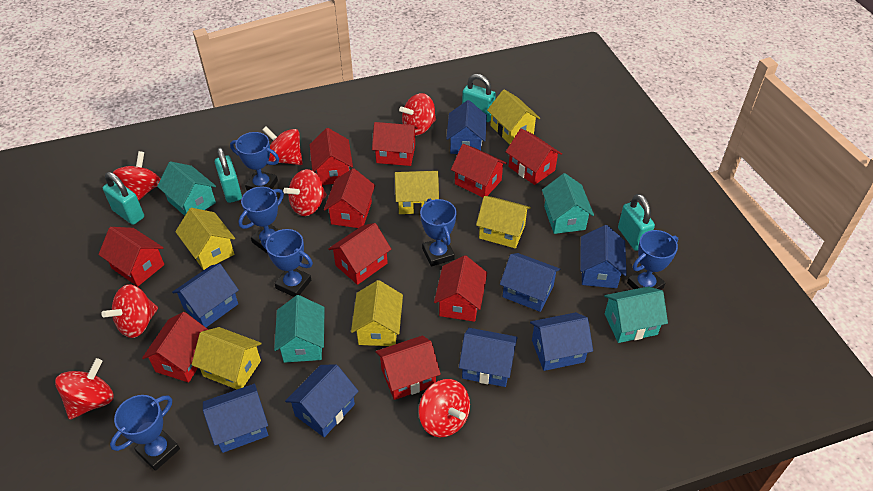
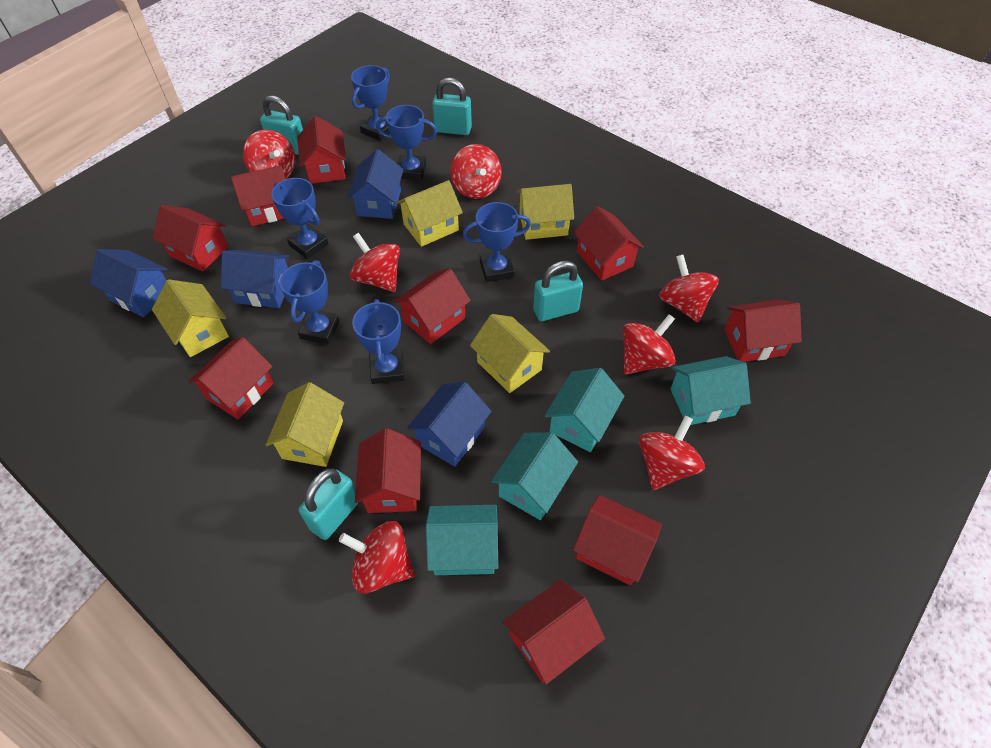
blue house: [172,263,239,327] [203,384,268,453] [285,365,359,437] [446,100,487,154] [459,328,518,387] [500,253,560,312] [530,312,593,371] [580,225,627,288] = 8 -> [90,249,167,317] [221,250,290,308] [347,149,404,219] [407,382,492,467] = 4
yellow house: [175,208,235,270] [191,327,262,389] [351,280,403,346] [395,171,439,214] [476,196,531,248] [487,89,540,144] = 6 -> [152,279,229,357] [266,382,344,467] [396,180,463,247] [470,314,550,393] [517,184,574,240] = 5

